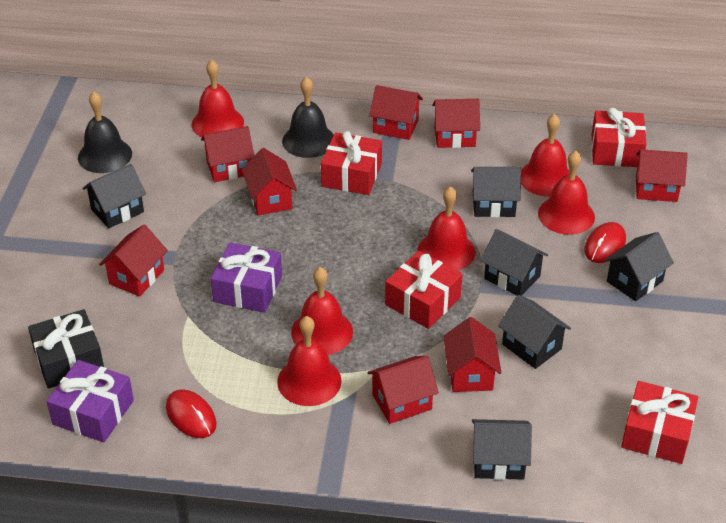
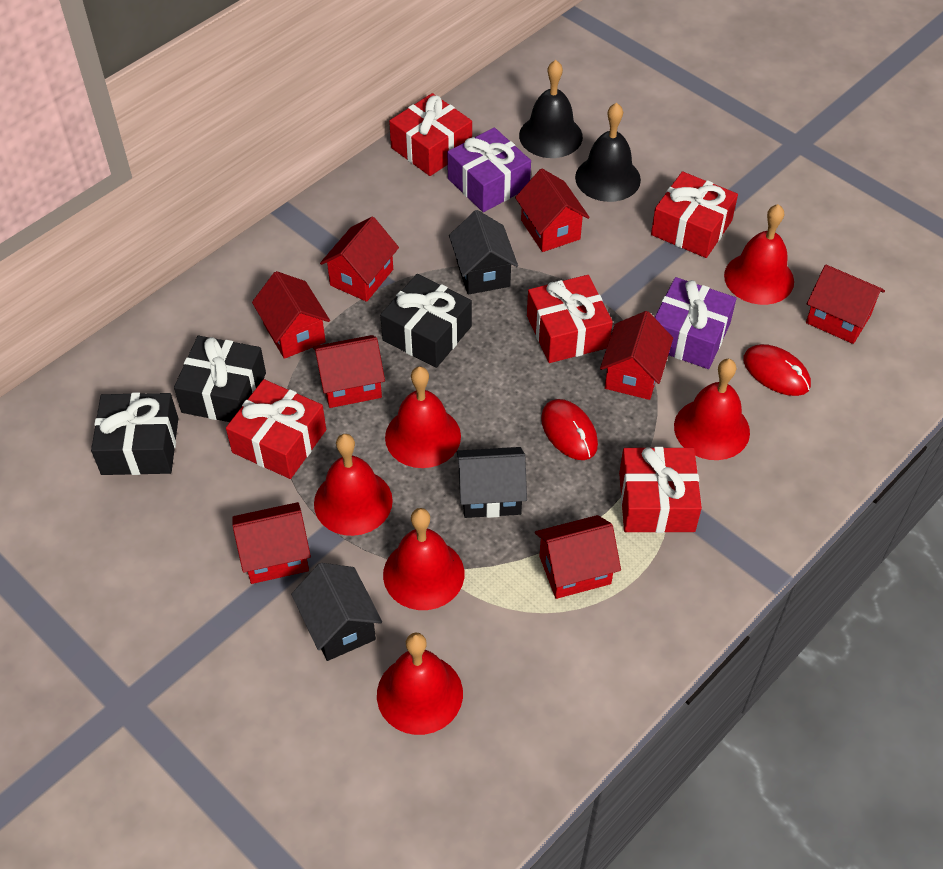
black gift: [28,309,104,389] = 1 -> [91,392,178,475] [174,336,266,422] [380,274,472,368] = 3
black house: [82,164,146,228] [471,167,521,217] [472,419,532,480] [480,229,548,296] [498,295,571,369] [604,232,674,301] = 6 -> [291,563,382,661] [449,210,518,295] [457,447,527,518] = 3
red gift: [321,131,382,195] [385,251,462,329] [592,108,646,167] [621,381,698,464] = 4 -> [226,379,326,479] [389,93,472,176] [527,275,613,363] [619,447,702,533] [651,171,738,258] = 5

